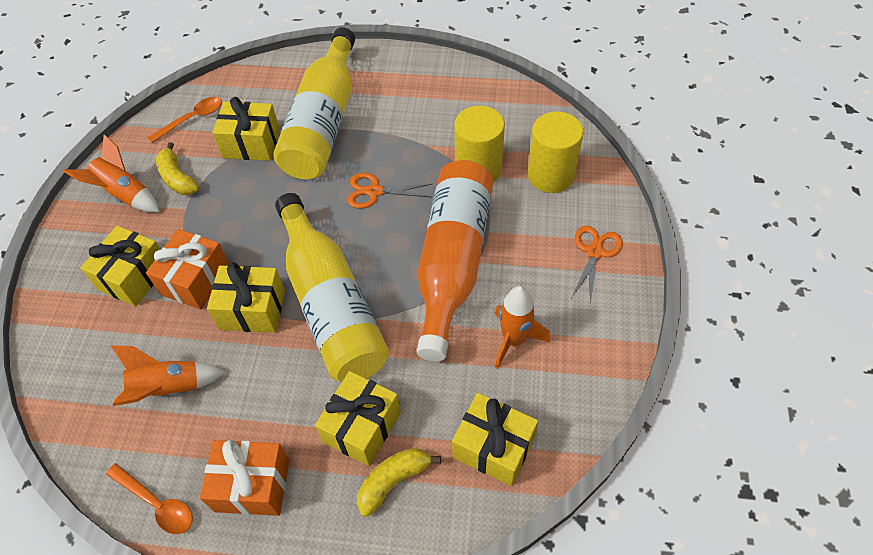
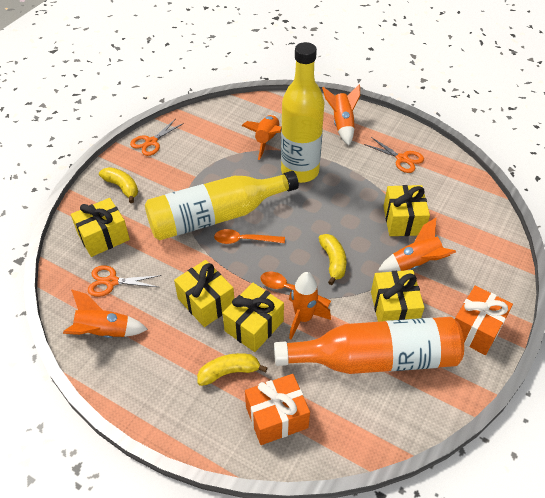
orange rocket: [63,135,160,212] [110,345,225,406] [495,286,550,369] = 3 -> [63,289,148,338] [242,115,282,160] [289,272,331,339] [322,84,360,146] [378,218,456,272] = 5
orange scissors: [347,173,432,209] [572,226,623,305] = 2 -> [88,265,161,297] [130,119,184,156] [364,137,424,173] = 3
yellow banana: [156,142,199,195] [357,448,441,517] = 2 -> [99,167,138,203] [197,353,268,386] [319,234,346,285] = 3
yellow cylinder: [454,106,505,182] [528,112,584,193] = 2 -> none = 0

